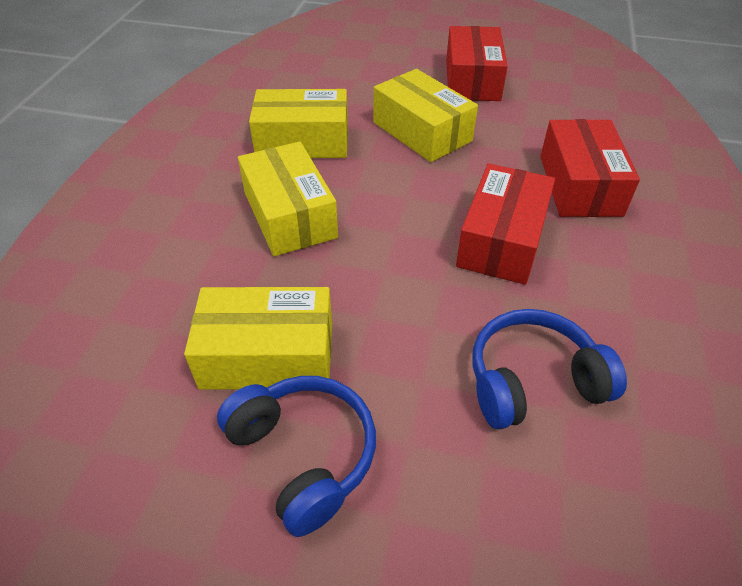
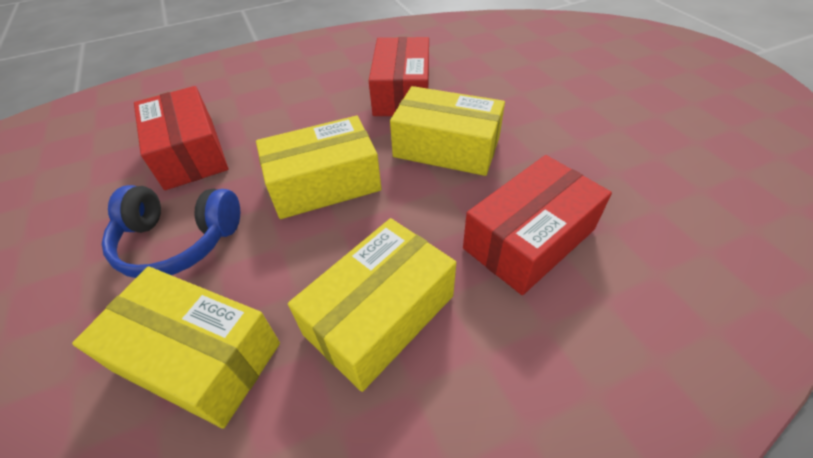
blue headphones: [217,376,376,537] [472,309,627,430] = 2 -> [102,185,240,278] = 1

